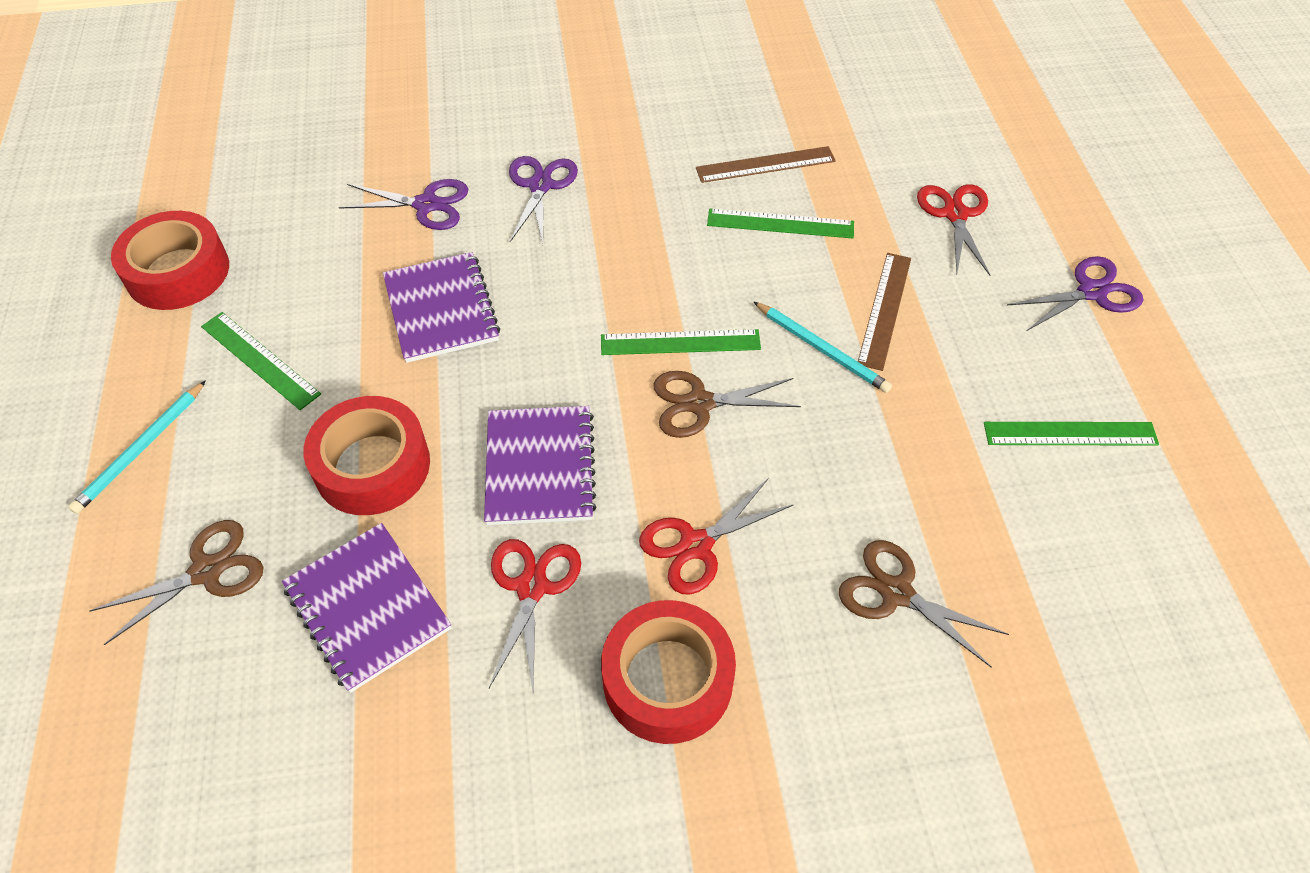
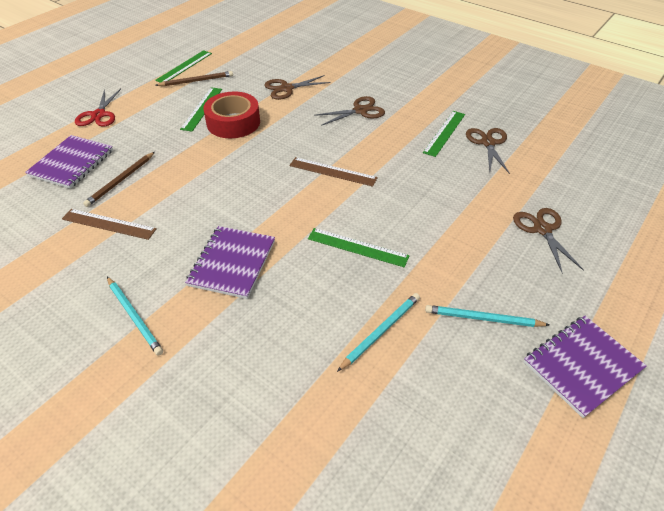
brown pencil: none = 0 -> [83,152,155,207] [155,71,233,86] = 2
brown scissors: [89,520,263,645] [653,371,801,438] [839,540,1009,667] = 3 -> [264,75,331,100] [314,96,385,126] [466,128,510,174] [513,208,584,272] = 4
purple scissors: [339,179,468,230] [509,156,578,244] [1007,256,1143,331] = 3 -> none = 0
red scissors: [489,539,581,691] [639,478,794,594] [917,184,990,276] = 3 -> [75,89,121,126] = 1
red tape: [111,211,229,310] [303,396,430,515] [601,600,736,744] = 3 -> [203,91,260,138] = 1
turquoise pencil: [68,380,206,514] [753,301,892,393] = 2 -> [107,277,163,356] [337,293,420,372] [425,305,549,327] = 3

